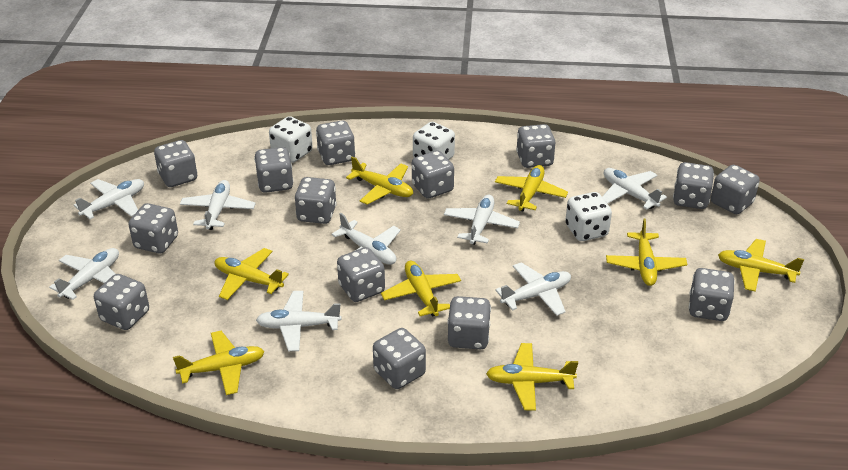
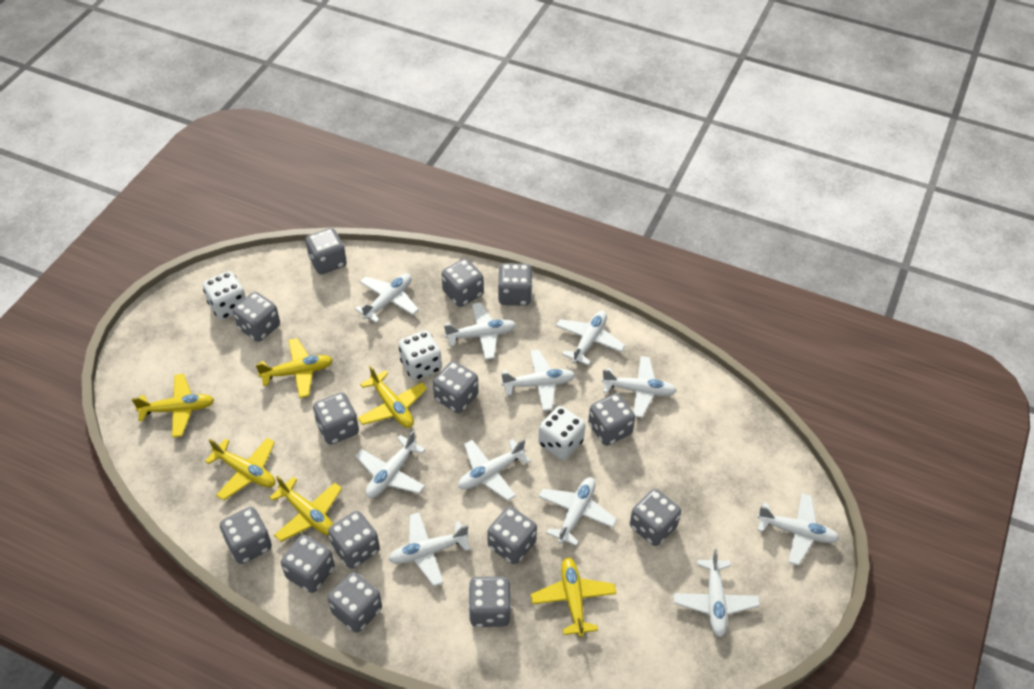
white plane: [49,248,119,300] [74,179,144,219] [180,180,256,230] [256,291,342,351] [332,213,401,264] [444,195,520,245] [495,262,571,316] [602,168,667,210] = 8 -> [355,274,419,323] [356,430,426,498] [388,512,471,586] [444,302,516,360] [458,439,531,501] [501,350,575,411] [539,477,617,546] [556,311,625,366] [602,356,677,418] [673,549,760,637] [757,493,839,566] = 11
yellow plane: [173,331,265,395] [215,248,289,300] [346,157,413,205] [381,261,461,316] [486,343,578,411] [495,165,568,211] [606,219,687,286] [718,239,804,292] = 8 -> [132,374,214,437] [205,438,276,500] [255,338,333,398] [269,475,342,542] [358,365,427,428] [531,557,617,637] = 6

